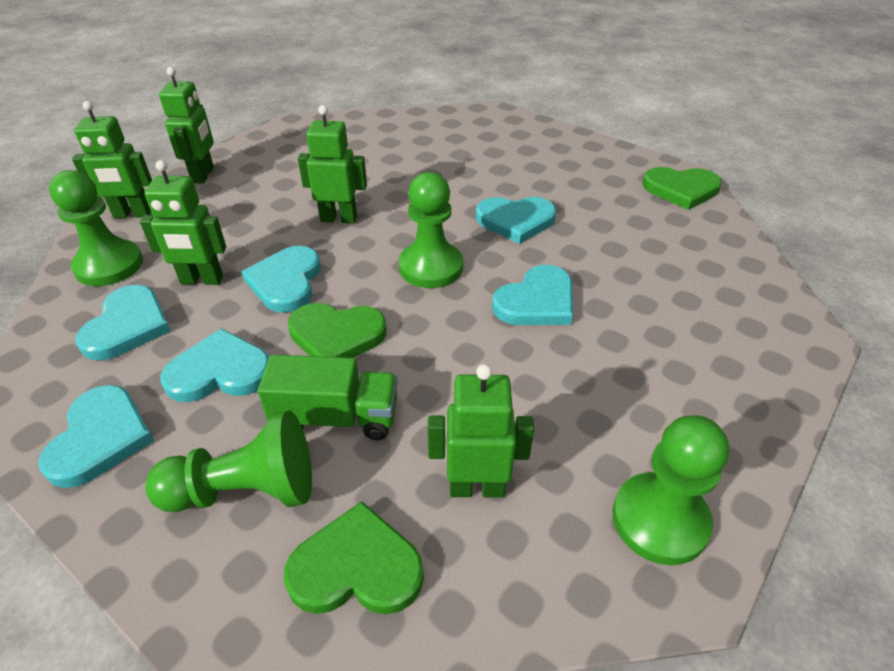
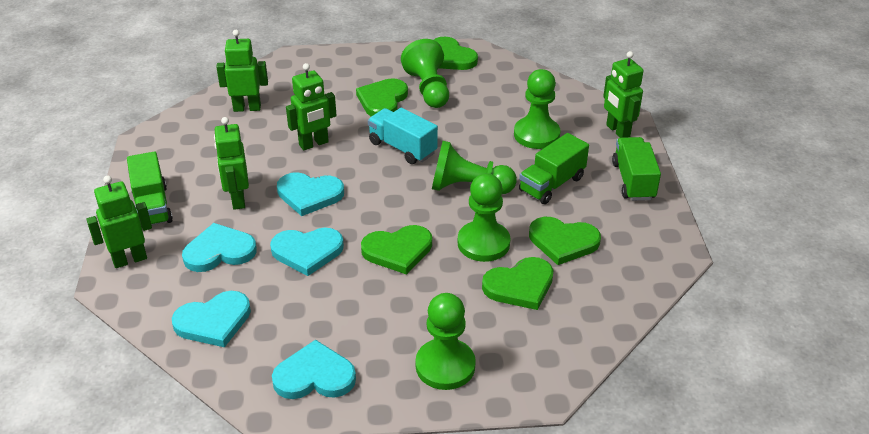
green heart: [284,501,424,615] [288,303,387,358] [642,167,722,210] = 3 -> [356,78,408,116] [361,225,432,275] [434,37,478,70] [482,257,554,310] [529,217,601,265] = 5
green pawn: [49,170,143,286] [145,411,312,512] [399,172,463,288] [612,415,729,565] = 4 -> [401,39,449,108] [415,293,476,390] [432,141,517,194] [458,173,510,262] [514,69,561,149] = 5
green truck: [258,355,397,440] = 1 -> [127,151,173,225] [519,133,589,204] [612,137,661,201] = 3
turquoise heart: [38,385,154,488] [75,285,171,360] [160,328,269,402] [242,246,321,313] [476,197,556,244] [492,265,573,325] = 6 -> [172,291,251,347] [182,223,257,272] [270,228,344,276] [272,339,356,399] [277,172,344,216] = 5
turquoise truck: none = 0 -> [368,108,438,164] = 1

